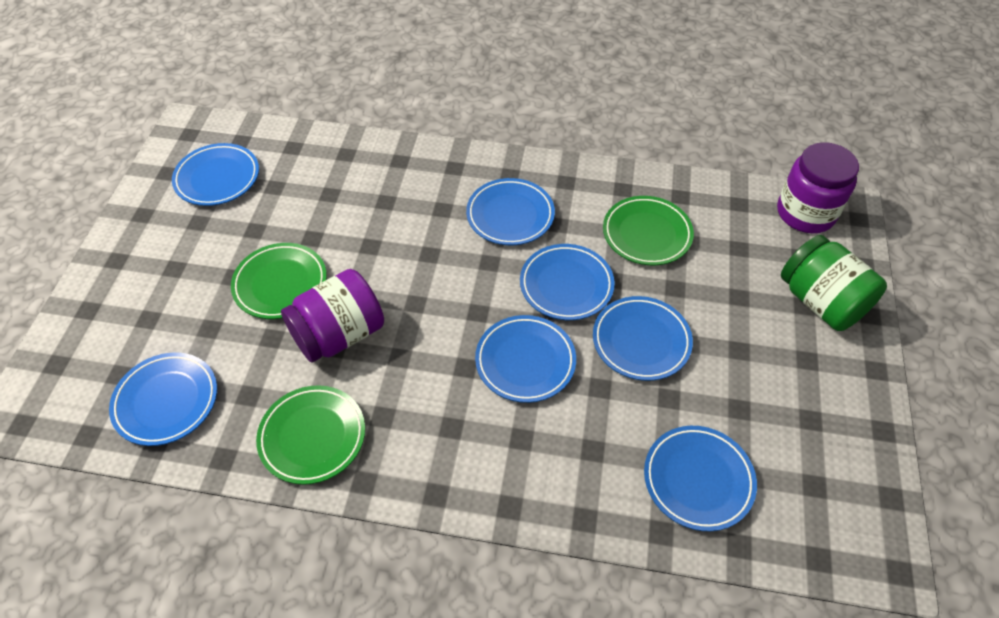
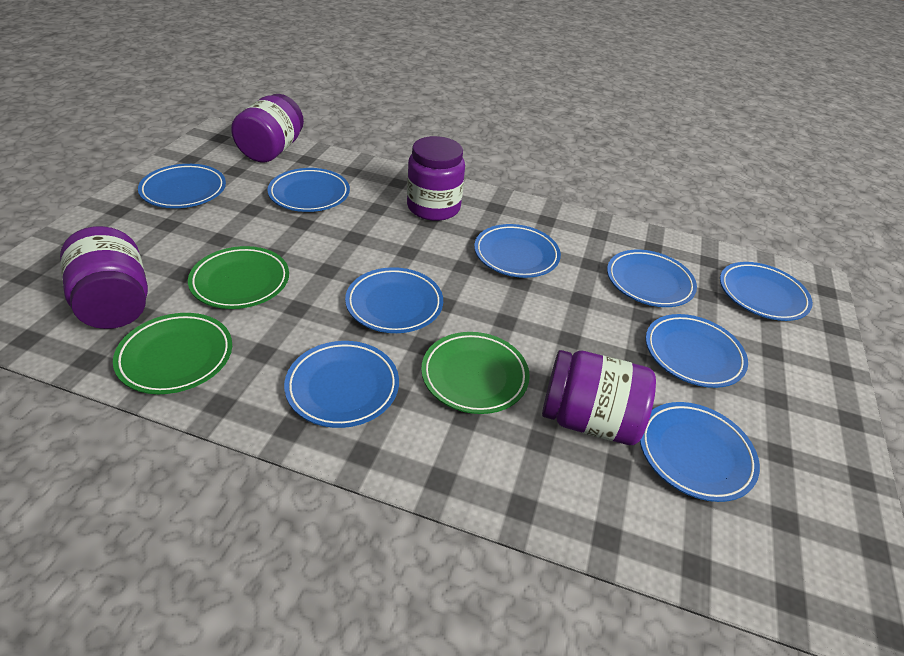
blue plate: [109,352,217,446] [172,143,259,206] [466,178,555,245] [475,315,576,403] [520,244,615,320] [593,296,693,381] [644,426,757,531] = 7 -> [138,164,226,208] [267,168,350,212] [284,341,399,428] [345,267,443,333] [474,224,561,278] [607,250,697,307] [640,402,760,502] [645,314,748,388] [720,262,813,321] = 9
green jar: [781,235,887,331] = 1 -> none = 0
purple jar: [281,269,384,363] [777,142,859,233] = 2 -> [60,226,148,329] [231,94,304,163] [407,136,465,221] [542,350,656,445] = 4

